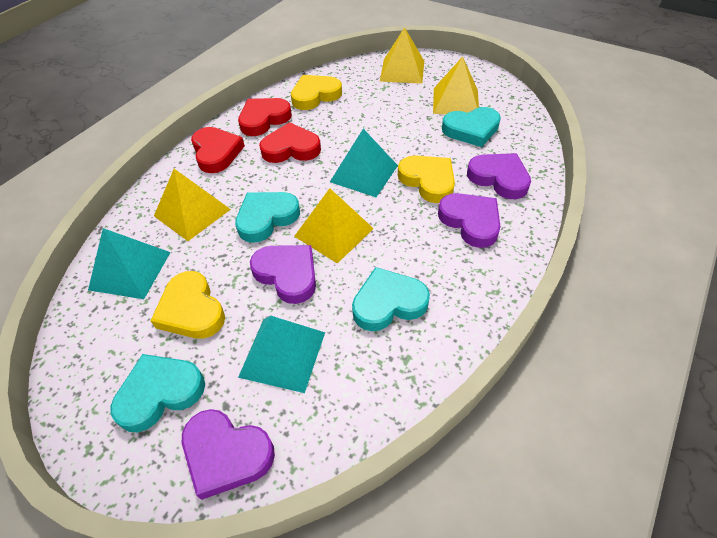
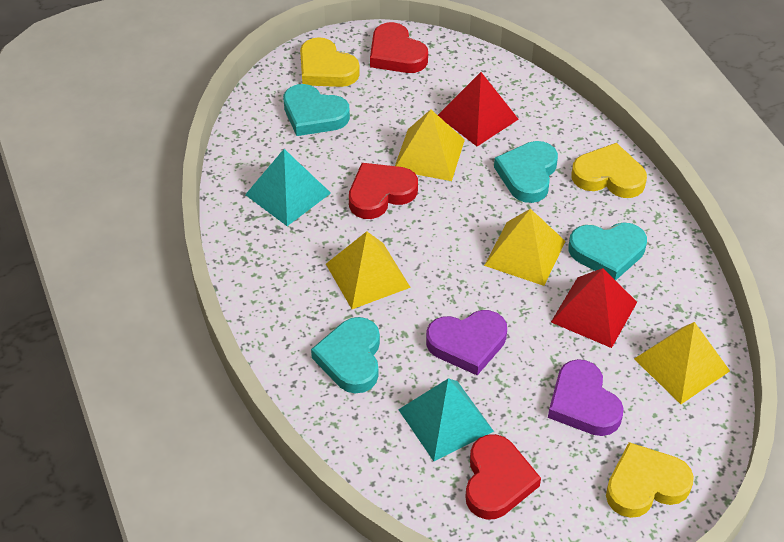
purple heart: [182,409,275,500] [250,245,316,304] [438,193,501,248] [467,153,531,199] = 4 -> [426,310,507,375] [548,359,624,436] = 2
red pyramid: none = 0 -> [438,72,519,146] [551,268,637,348] = 2
turquoise pyramid: [88,228,171,299] [238,316,325,393] [330,129,398,197] = 3 -> [245,149,331,226] [398,378,494,461] = 2

